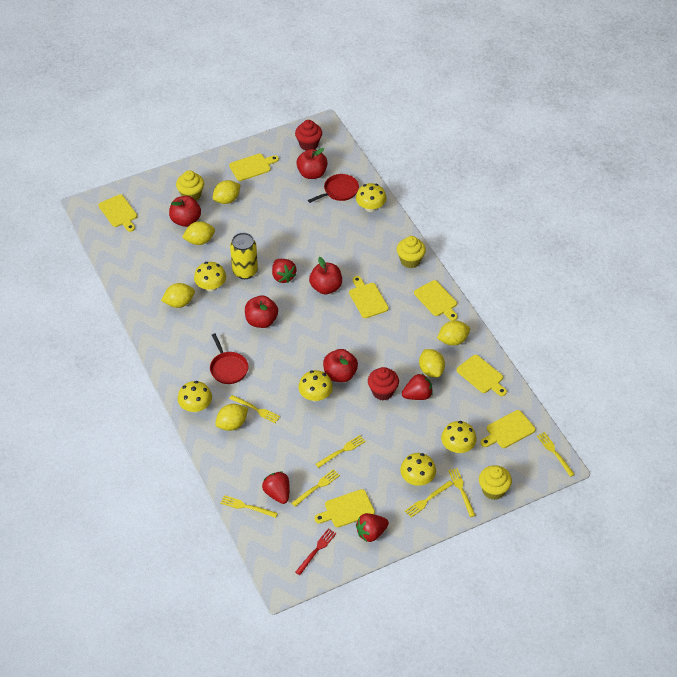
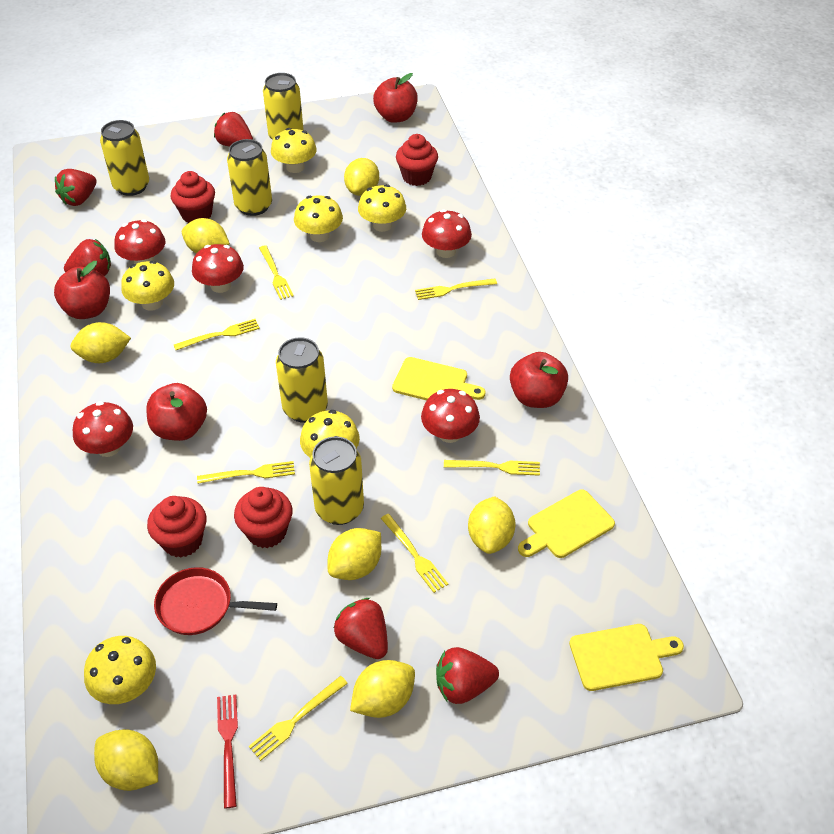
red apple: [169,196,201,227] [245,295,278,328] [296,148,328,179] [309,257,342,294] [323,349,358,382] = 5 -> [54,261,110,319] [146,383,207,441] [373,73,418,123] [510,352,568,408] = 4
red cupcake: [295,120,322,151] [368,367,399,400] = 2 -> [147,496,206,558] [171,171,215,223] [234,487,292,548] [396,134,438,186] = 4
red mushroom: none = 0 -> [73,401,133,457] [115,219,165,264] [192,244,244,293] [421,389,480,443] [422,209,472,258] = 5
red pan: [210,333,249,384] [308,174,359,203] = 2 -> [154,567,277,635] = 1
red strawberry: [262,471,290,504] [272,259,296,283] [356,513,389,542] [402,374,433,400] = 4 -> [55,169,97,206] [64,239,111,276] [214,112,253,147] [334,598,388,659] [436,647,499,704] = 5
yellow can: [230,233,258,279] = 1 -> [100,120,149,196] [227,139,272,216] [263,73,304,140] [276,337,328,423] [309,436,364,525] = 5
yellow cupcake: [176,170,204,201] [397,236,426,268] [479,465,512,500] = 3 -> none = 0
yellow cutting board: [99,194,137,232] [229,153,279,181] [314,489,375,527] [349,276,389,318] [414,280,458,321] [456,355,507,396] [481,410,535,448] = 7 -> [392,357,486,400] [518,490,615,558] [569,624,684,691] = 3
yellow lemon: [161,283,195,308] [182,221,215,245] [213,180,240,204] [215,404,248,431] [419,349,445,377] [437,320,470,346] = 6 -> [71,322,131,363] [94,729,158,791] [182,218,230,254] [327,528,381,580] [344,158,379,196] [350,660,415,718] [468,496,515,554] = 7

